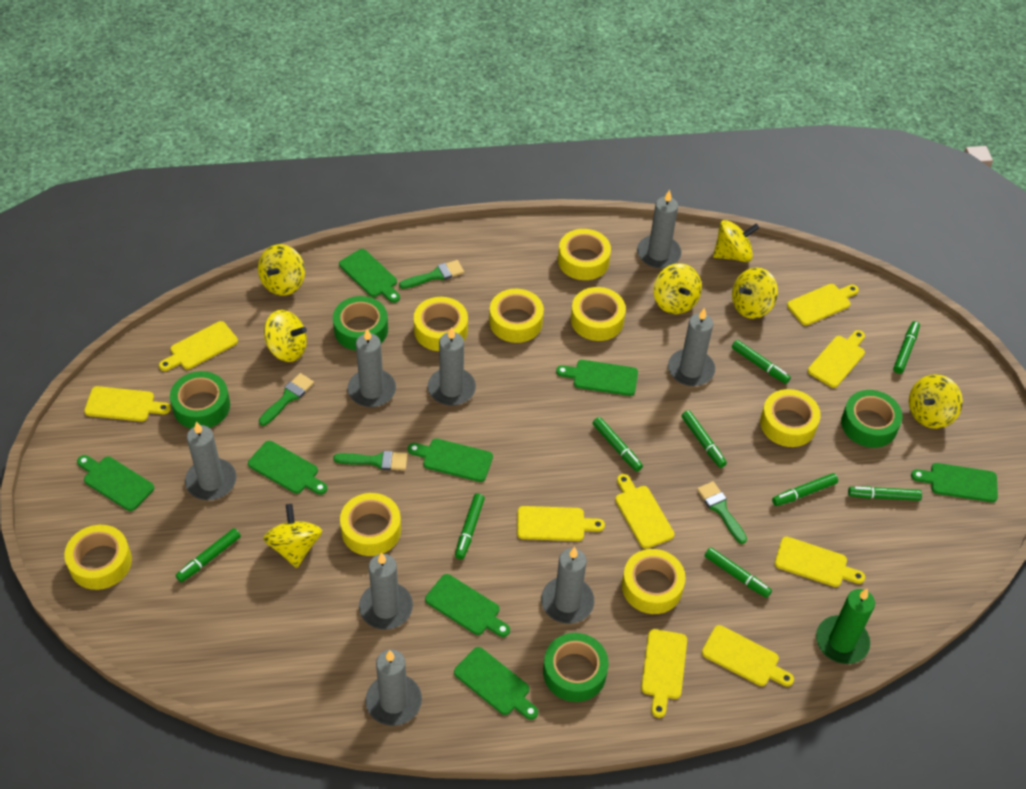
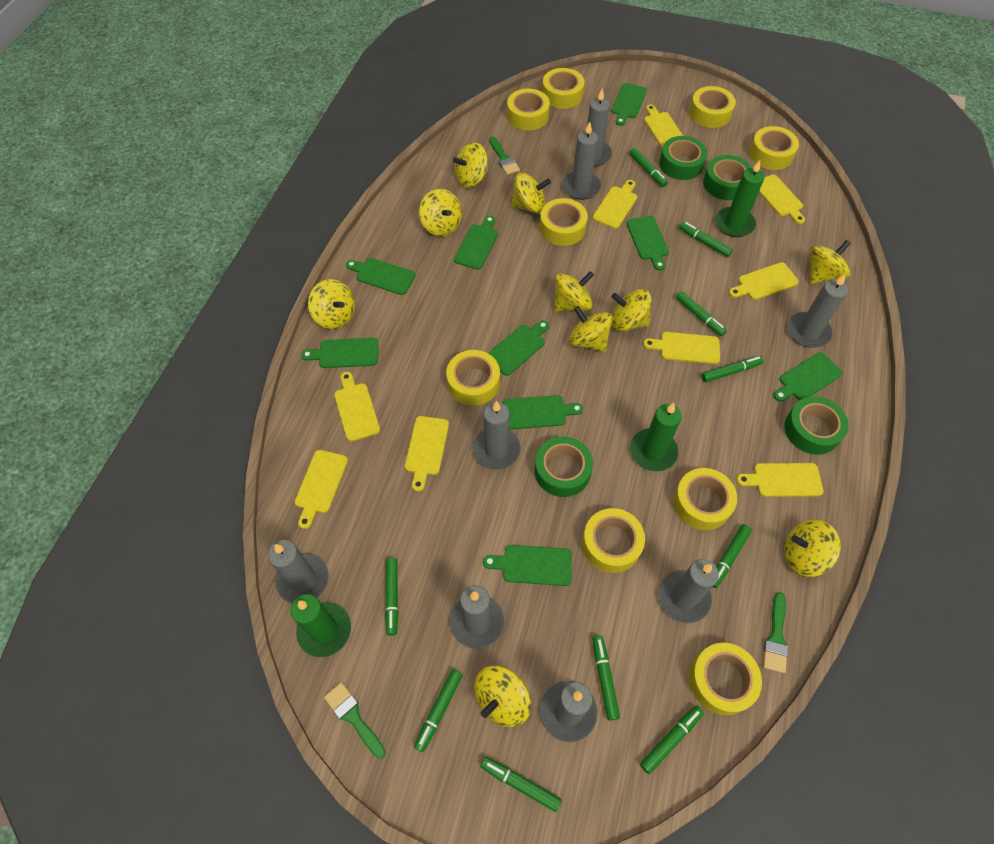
green brush: [259,373,314,426] [333,451,407,470] [399,260,464,289] [697,481,747,544] = 4 -> [324,682,386,759] [489,136,520,175] [763,592,789,673] = 3
green candle: [816,589,875,664] = 1 -> [290,594,351,657] [630,403,682,471] [715,160,765,237] = 3
green cutting board: [77,455,154,511] [248,441,327,495] [339,249,400,303] [408,439,493,482] [425,574,510,637] [454,647,538,720] [556,360,638,396] [911,463,998,502] = 8 -> [301,338,378,368] [346,258,416,295] [454,215,498,270] [483,545,572,586] [488,320,549,376] [503,395,583,430] [611,83,647,126] [626,216,669,271] [773,352,843,402] = 9
green marker: [175,528,241,582] [455,493,485,559] [593,417,643,471] [682,410,727,468] [705,547,772,598] [732,340,791,384] [772,473,838,506] [848,486,922,501] [893,321,920,374] = 9 -> [385,558,399,636] [414,669,463,752] [480,757,562,812] [592,635,620,721] [630,148,668,187] [640,705,704,774] [676,291,727,337] [679,222,733,257] [701,356,763,382] [713,524,752,588] = 10
yellow spinning top: [258,244,305,296] [263,504,322,568] [264,310,307,362] [653,263,702,314] [713,220,759,262] [732,267,778,319] [909,374,963,429] = 7 -> [308,279,355,329] [419,189,462,236] [453,143,488,188] [474,665,531,727] [511,173,551,214] [554,271,594,312] [569,306,613,352] [612,289,652,332] [784,520,841,577] [810,240,851,284] = 10
yellow tape: [64,525,132,590] [340,493,401,556] [414,297,468,351] [489,289,544,343] [558,229,611,280] [571,287,626,341] [622,549,686,614] [760,389,821,447] = 8 -> [446,350,500,406] [507,89,550,130] [540,198,588,246] [542,68,584,109] [582,508,645,573] [673,468,737,530] [689,86,736,128] [689,643,762,715] [749,126,799,170] = 9

